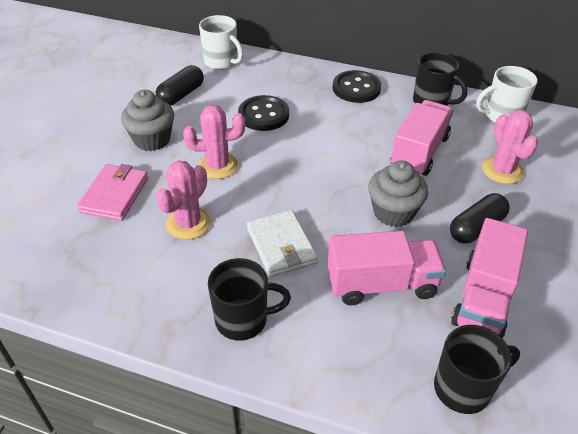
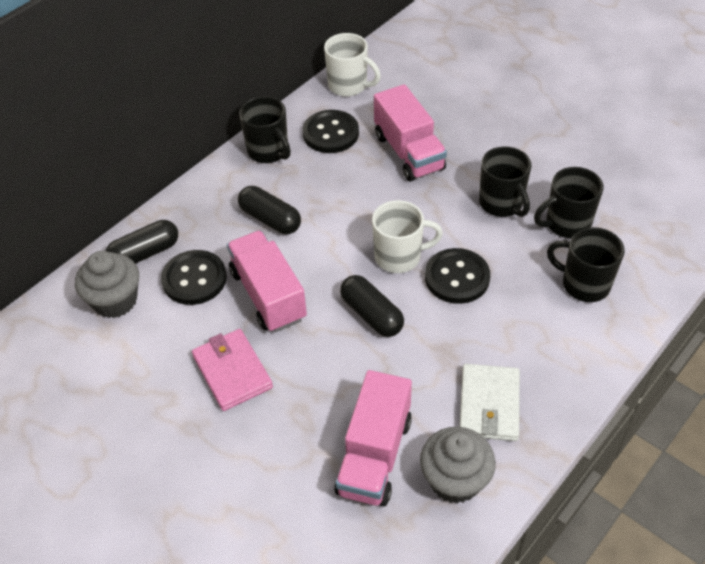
black button: [238,95,289,131] [333,70,381,103] = 2 -> [161,250,227,305] [303,110,359,153] [425,248,490,304] = 3
black capsule: [156,65,204,106] [450,193,510,243] = 2 -> [106,220,178,264] [238,186,301,234] [340,275,404,337] = 3
black mug: [208,258,291,341] [413,53,467,106] [434,325,520,414] = 3 -> [239,96,291,163] [479,146,531,217] [534,167,604,238] [547,227,625,302] = 4
pink cactus: [156,160,211,240] [183,105,245,179] [482,110,538,184] = 3 -> none = 0

